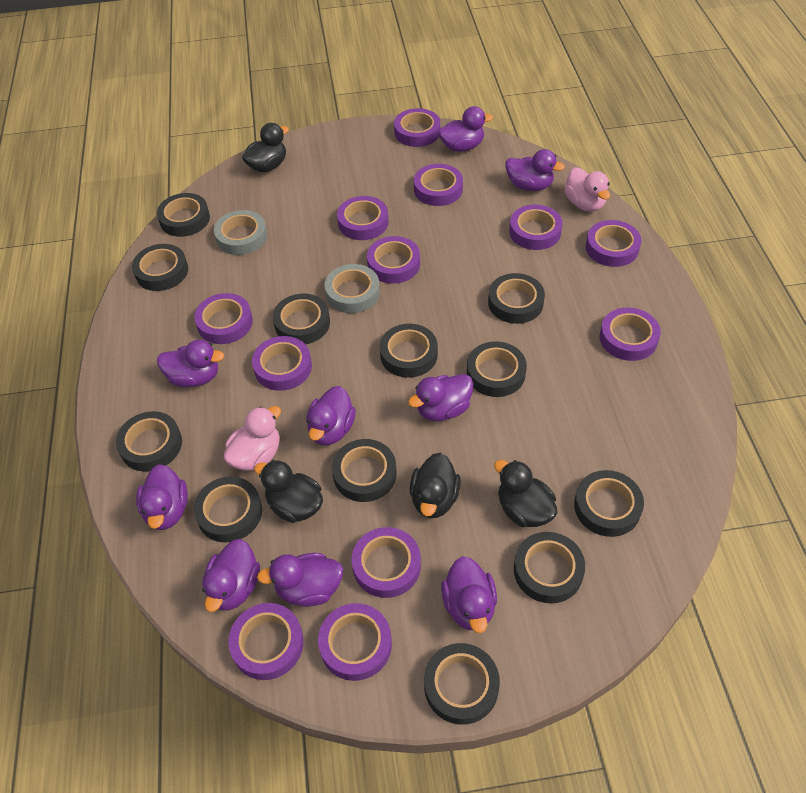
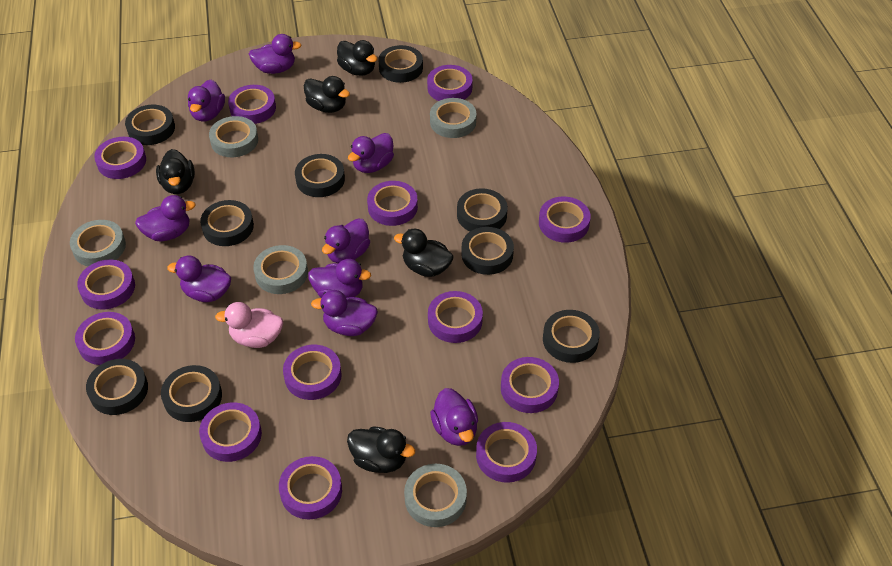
black duck: [242,123,289,172] [254,460,323,523] [410,453,461,518] [494,460,558,527] = 4 -> [156,149,195,194] [304,76,350,113] [337,40,377,76] [347,426,415,473] [394,229,454,277] = 5
black tape: [116,411,182,472] [132,244,188,291] [157,193,210,237] [194,477,262,542] [273,294,330,344] [332,439,397,502] [380,324,438,378] [424,643,500,725] [467,341,527,397] [488,273,545,324] [514,532,585,603] [574,470,644,537] = 12 -> [86,359,148,415] [125,105,175,145] [161,365,222,422] [200,200,254,246] [295,154,345,197] [378,45,423,83] [457,188,508,231] [461,227,514,275] [543,310,600,363] = 9
grey tape: [214,210,267,255] [324,264,380,313] = 2 -> [70,220,126,266] [209,116,258,157] [253,245,308,294] [404,464,467,527] [430,98,477,138] = 5
pink duck: [224,406,281,471] [564,167,610,212] = 2 -> [215,302,283,348] = 1
purple tape: [194,293,253,344] [228,603,304,680] [252,336,312,391] [318,603,392,681] [337,196,388,240] [351,527,421,598] [367,236,420,284] [394,108,440,147] [414,164,463,206] [509,205,563,250] [586,220,641,267] [600,307,661,361] = 12 -> [75,312,135,365] [77,260,135,309] [94,137,146,179] [199,402,262,462] [228,85,276,124] [279,456,342,520] [283,345,342,400] [367,181,418,226] [427,65,473,101] [428,291,483,343] [476,422,537,483] [501,357,559,413] [539,196,591,243] = 13

